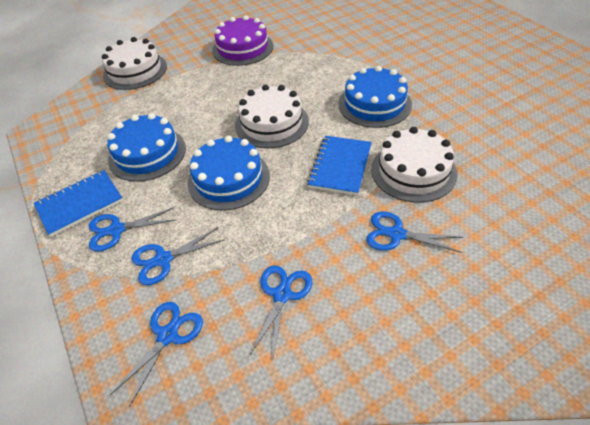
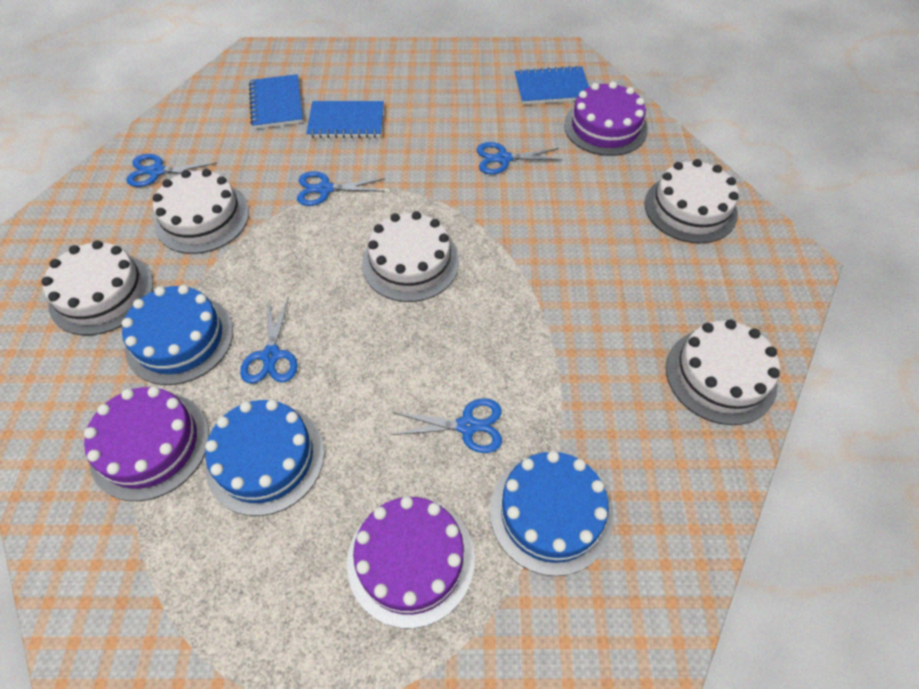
blue notebook: [34,170,123,237] [307,136,372,195] = 2 -> [249,74,303,129] [306,101,384,138] [515,65,589,105] = 3
purple cake: [212,15,273,66] = 1 -> [84,387,209,501] [347,496,475,629] [564,82,648,156] = 3
white cake: [102,37,167,90] [235,84,309,148] [371,127,457,203] = 3 -> [41,240,154,335] [153,169,249,254] [362,211,459,302] [645,159,739,243] [666,320,780,425] = 5

